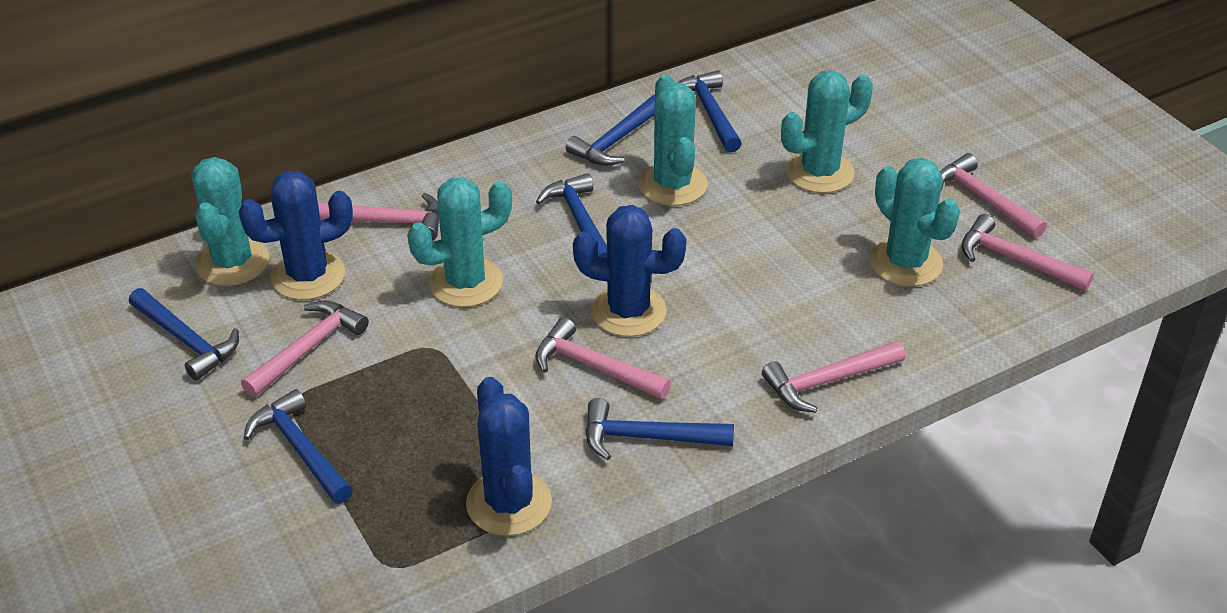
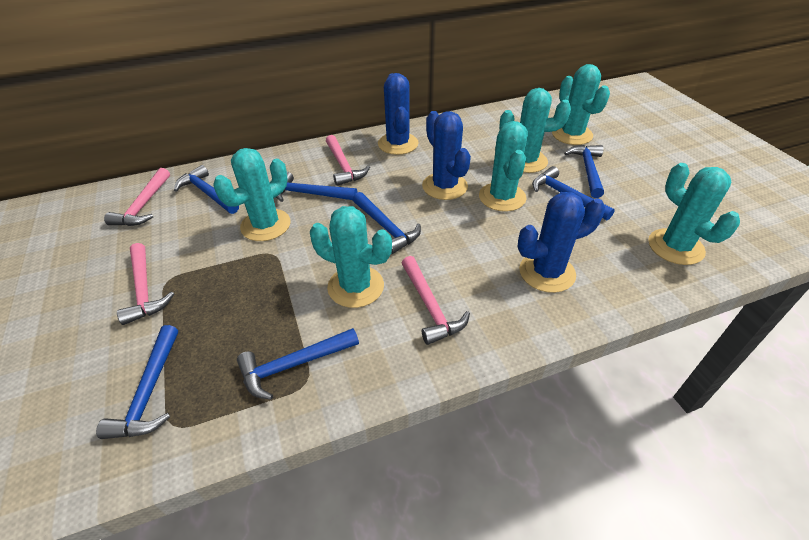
blue hammer: [129,288,239,380] [244,389,353,504] [536,173,607,258] [566,94,655,166] [586,398,734,460] [678,70,742,152] = 6 -> [96,325,178,439] [174,165,239,214] [237,328,359,400] [276,172,357,202] [353,192,421,254] [532,166,615,221] [564,145,604,198] = 7
pink hammer: [241,300,369,397] [318,193,439,241] [535,317,671,400] [762,341,905,413] [940,153,1047,239] [961,214,1094,291] = 6 -> [104,168,170,226] [117,243,174,325] [326,135,370,186] [402,256,470,345] = 4
turquoise cactus: [192,157,269,286] [407,177,512,307] [638,74,707,206] [781,70,873,193] [869,158,960,287] = 5 -> [213,148,291,241] [310,206,392,308] [479,121,528,212] [500,88,571,173] [552,64,610,145] [648,163,740,265] = 6

